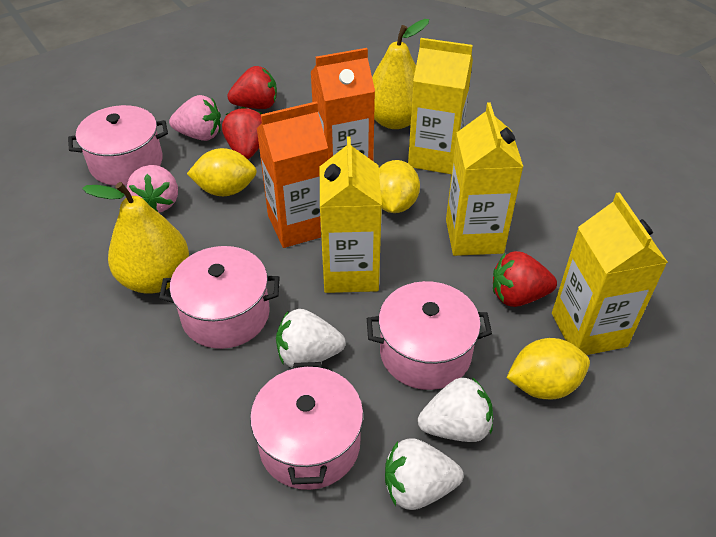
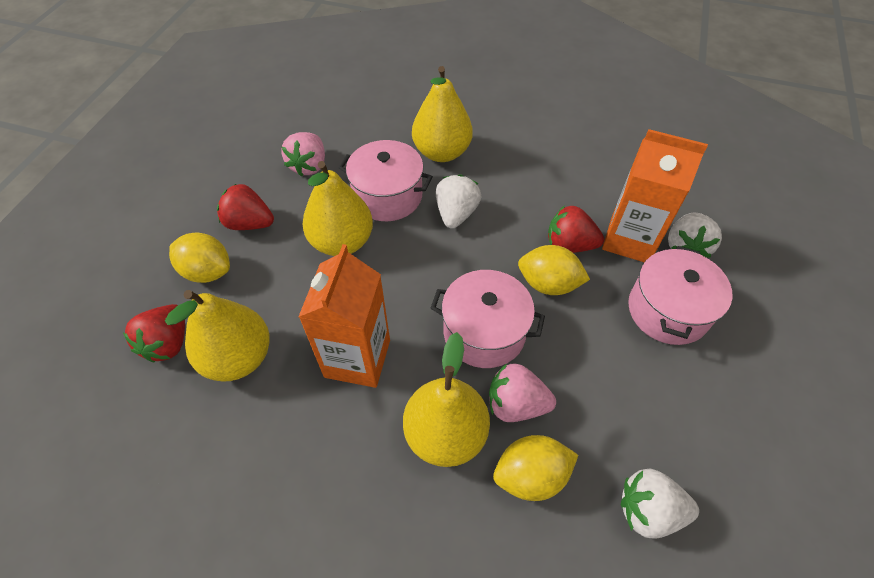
pink pot: [68,105,168,186] [159,246,280,349] [250,362,363,490] [367,281,492,390] = 4 -> [339,140,433,221] [431,270,545,368] [628,246,733,345] = 3
yellow carton: [320,136,382,293] [408,38,473,174] [446,102,523,256] [552,192,668,355] = 4 -> none = 0
yellow pear: [82,182,189,294] [372,19,429,129] = 2 -> [165,290,270,382] [302,161,373,256] [403,332,490,467] [412,66,473,162] = 4

